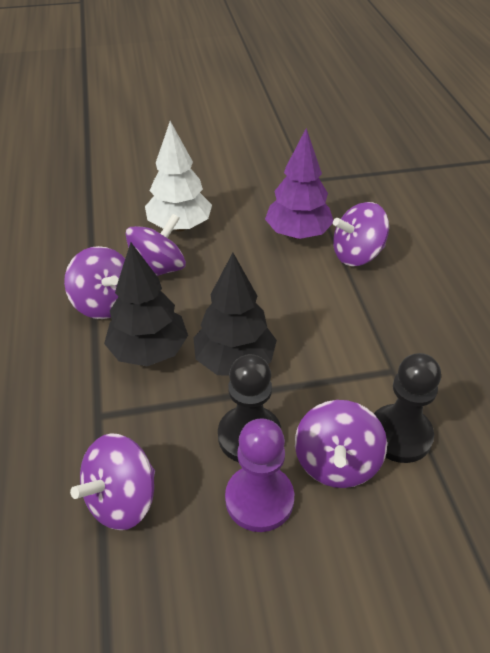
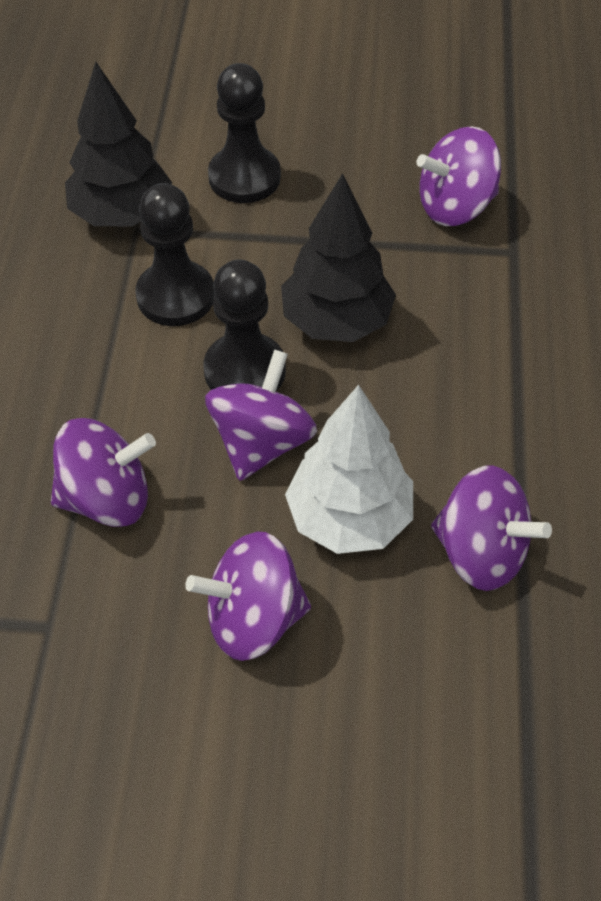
black pawn: [218,354,281,462] [374,353,441,463] = 2 -> [136,183,215,326] [204,259,286,391] [208,63,281,203] = 3
purple pawn: [225,418,294,532] = 1 -> none = 0
purple tree: [265,128,333,239] = 1 -> none = 0

